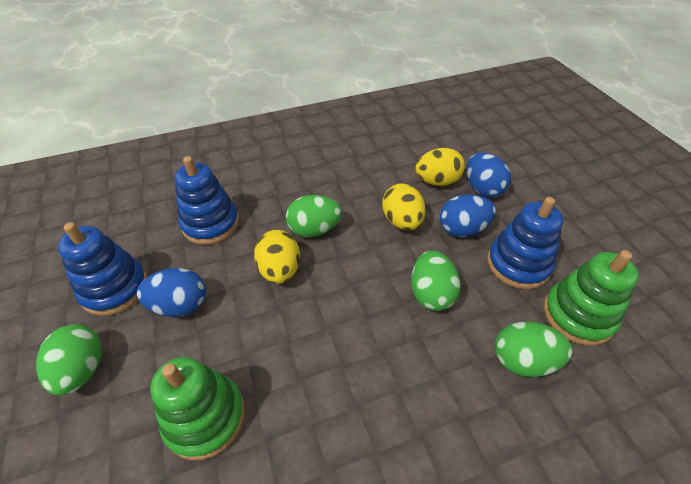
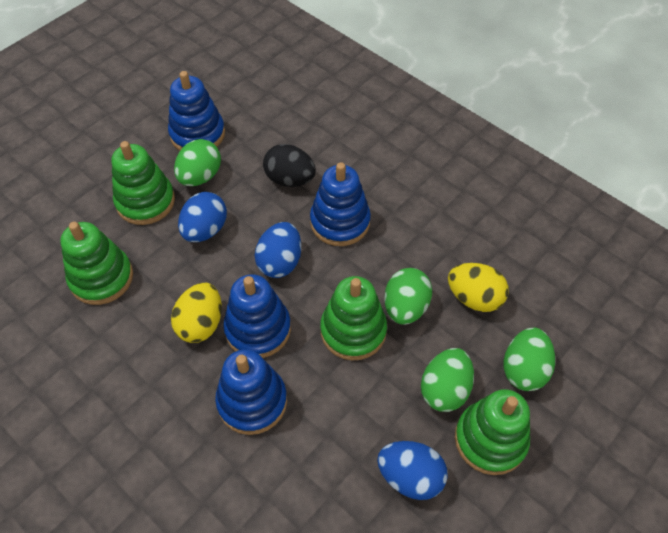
black egg: none = 0 -> [263,144,316,187] = 1
blue stacking toy: [58,222,147,316] [175,156,239,245] [487,197,563,289] = 3 -> [168,71,225,151] [215,349,287,435] [223,274,291,358] [310,162,371,246] = 4
green stacking toy: [151,357,245,461] [543,250,639,346] = 2 -> [60,222,133,305] [111,141,175,225] [320,276,387,360] [455,389,530,475] = 4
yellow egg: [254,230,300,284] [382,183,426,230] [415,148,465,186] = 3 -> [171,283,222,343] [448,263,509,312] = 2

